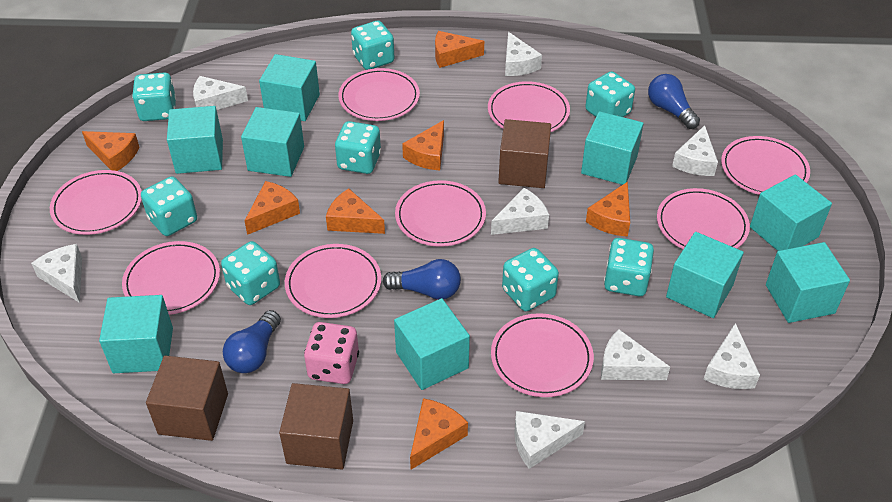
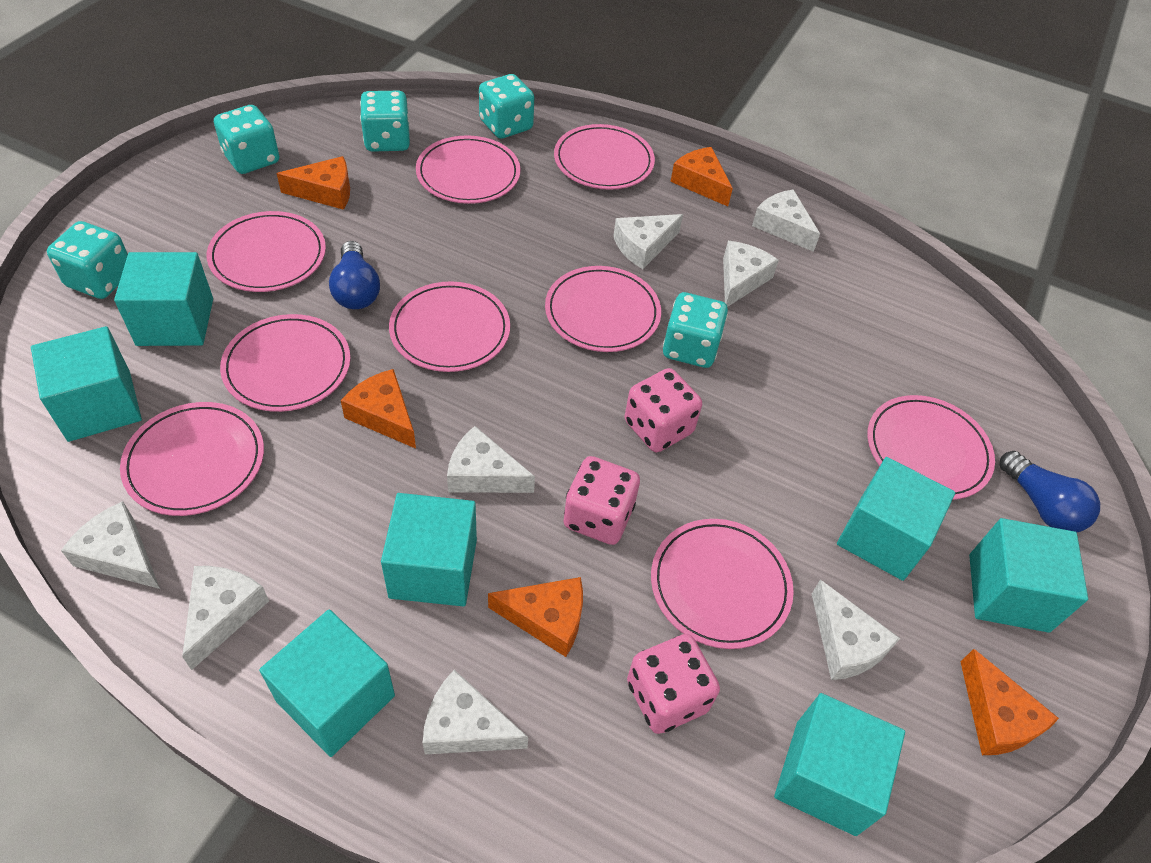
blue light bulb: [223,310,281,373] [383,259,461,300] [648,74,700,129] = 3 -> [329,241,380,309] [999,451,1100,532] = 2
brown cube: [146,356,228,441] [279,383,353,469] [498,119,551,188] = 3 -> none = 0
orange cheese: [82,131,140,171] [245,181,300,235] [326,188,385,234] [402,120,444,170] [410,398,468,470] [435,31,484,68] [586,182,630,237] = 7 -> [277,156,350,210] [341,369,416,449] [488,577,583,657] [670,147,733,206] [960,649,1059,755] = 5
pink dice: [304,322,359,384] = 1 -> [564,456,640,545] [625,368,702,452] [627,634,720,734] = 3
turquoise cube: [99,295,173,373] [167,106,223,174] [241,107,304,177] [259,54,320,121] [394,298,470,390] [581,111,644,185] [666,232,744,318] [750,175,832,251] [766,242,850,323] = 9 -> [31,326,142,442] [114,252,213,346] [259,609,395,757] [381,493,477,607] [774,693,905,836] [837,457,955,581] [969,518,1088,633] = 7
turquoise dice: [132,72,176,121] [141,176,197,236] [221,241,280,305] [335,121,381,174] [351,21,394,70] [502,248,559,311] [585,71,635,117] [604,238,654,296] = 8 -> [47,221,128,299] [214,105,279,174] [360,91,410,152] [479,74,534,139] [663,292,728,368] = 5

